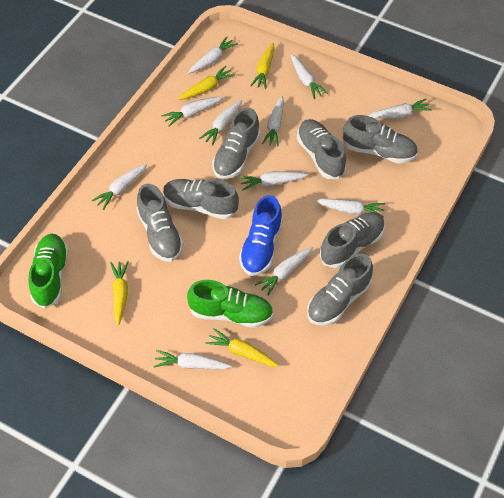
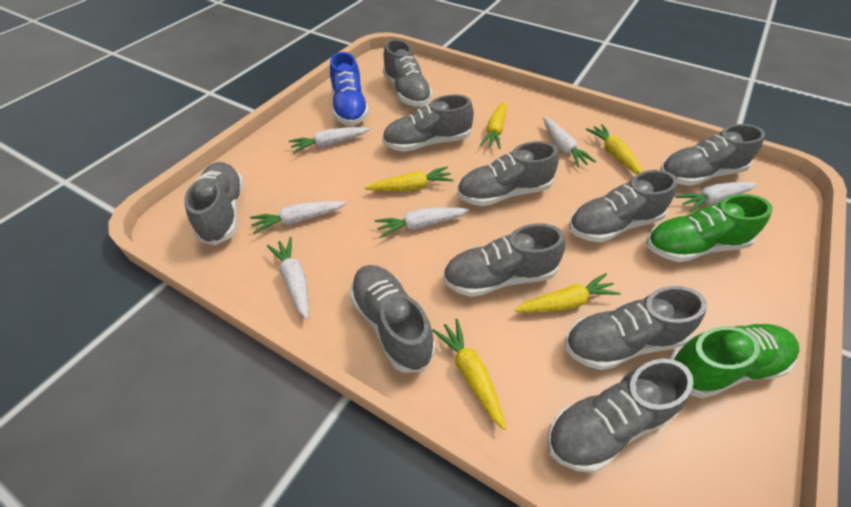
grey shoe: [137,184,184,262] [163,179,239,220] [212,108,260,179] [297,119,346,179] [307,254,373,326] [320,212,385,268] [343,115,418,164] = 7 -> [184,162,244,245] [350,265,435,373] [382,95,474,152] [383,39,432,107] [443,223,566,297] [457,141,559,206] [547,359,694,473] [565,286,707,370] [569,170,678,242] [660,124,765,186] = 10
white carrot: [91,164,147,210] [154,350,232,370] [162,97,223,126] [188,37,238,74] [199,99,242,145] [239,171,308,191] [255,247,313,296] [262,96,284,147] [291,54,328,99] [315,198,385,217] [368,99,432,119] = 11 -> [250,201,346,234] [267,237,309,320] [289,127,370,153] [375,207,469,238] [543,117,596,168] [675,182,757,212] = 6
yellow carrot: [110,261,129,326] [179,66,235,100] [205,328,279,367] [250,43,275,89] = 4 -> [364,167,454,191] [432,319,506,430] [480,102,507,149] [515,273,621,313] [586,124,643,174] = 5

